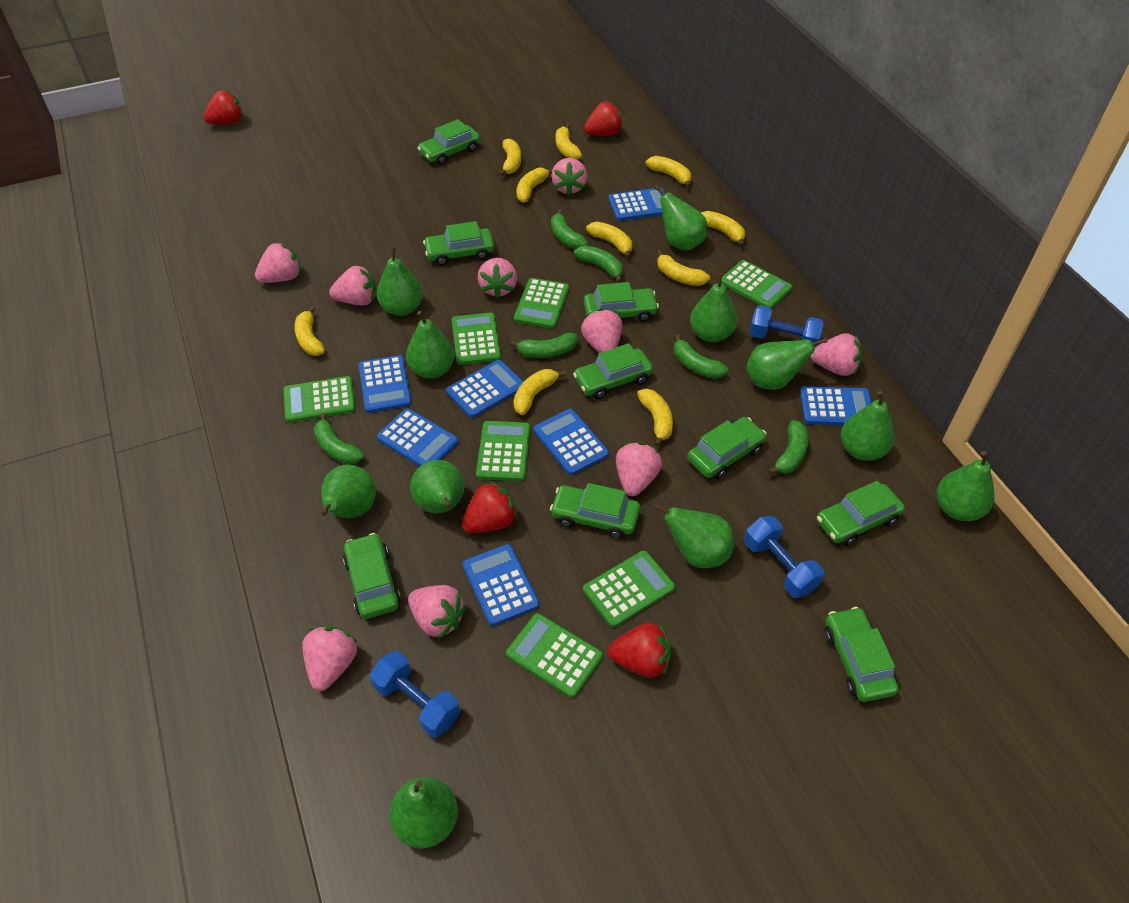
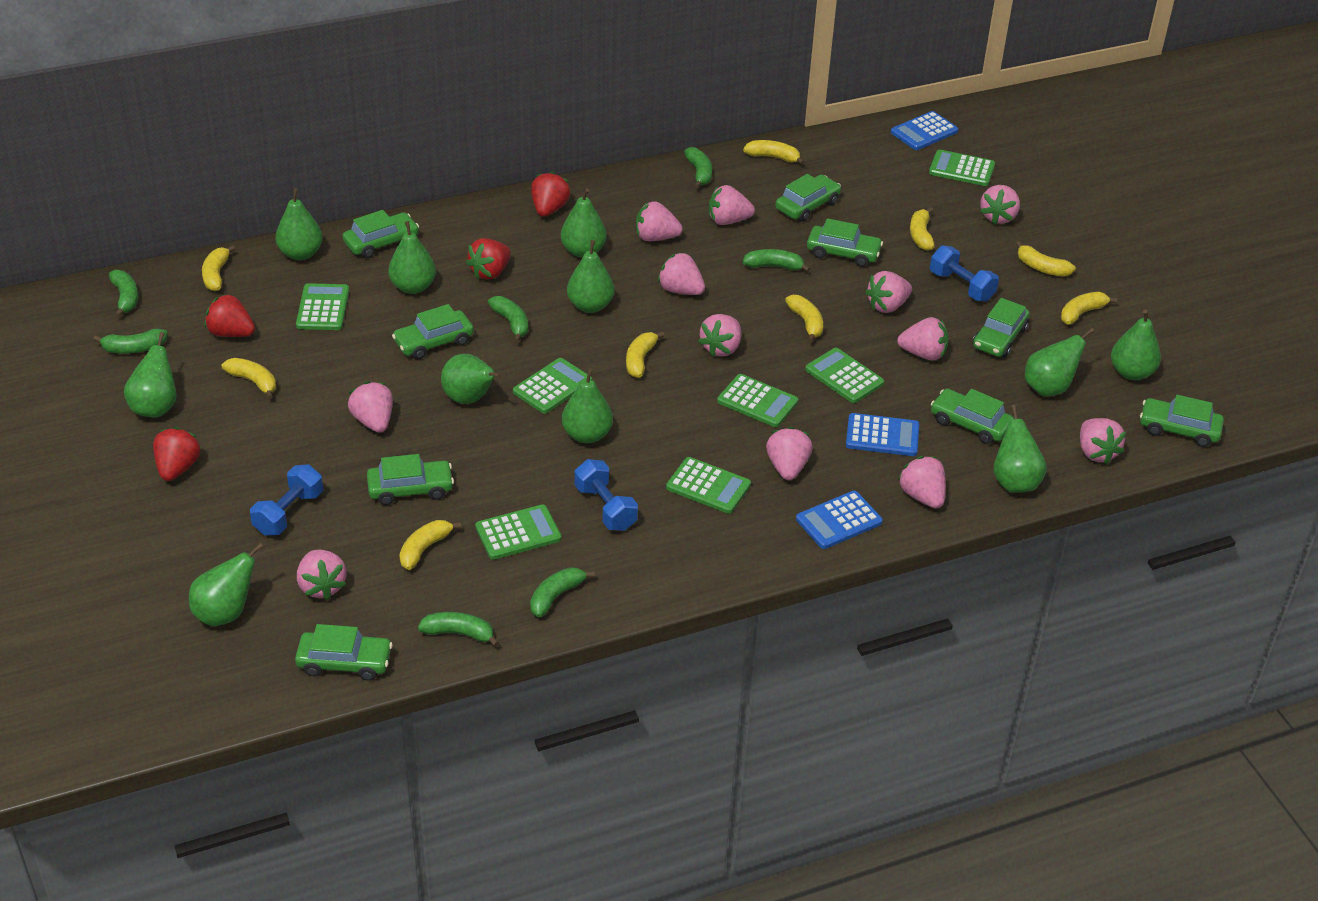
blue calculator: [359,355,412,413] [377,408,459,467] [446,360,523,418] [463,544,539,626] [533,409,609,475] [609,188,665,221] [800,386,872,425] = 7 -> [796,491,883,549] [846,413,919,456] [891,111,958,150] = 3
green banana: [314,413,364,464] [510,333,578,358] [551,209,588,249] [574,246,623,283] [674,334,728,379] [768,420,808,475] = 6 -> [93,329,168,354] [109,270,138,317] [418,612,499,647] [488,296,528,342] [530,567,595,618] [684,147,712,188] [742,249,810,272] = 7
pink strawberry: [255,242,301,283] [302,626,357,691] [329,266,377,305] [408,585,466,639] [477,258,517,298] [551,158,587,195] [581,309,622,353] [616,442,662,496] [811,333,863,376] = 9 -> [297,550,346,600] [348,381,393,433] [636,201,683,241] [658,252,705,295] [698,314,741,357] [709,185,755,225] [766,427,812,480] [865,271,912,313] [897,317,949,360] [898,456,946,508] [980,185,1020,225] [1080,418,1126,464] = 12
yellow banana: [294,306,325,356] [499,138,521,176] [514,369,566,415] [517,168,553,203] [556,124,582,160] [586,222,632,258] [637,389,673,447] [646,156,691,188] [657,250,710,286] [701,211,745,246] = 10 -> [202,245,235,291] [222,358,276,399] [399,520,461,570] [626,331,665,378] [743,140,805,165] [785,295,823,342] [910,207,935,251] [1016,241,1076,276] [1061,292,1117,324] = 9

